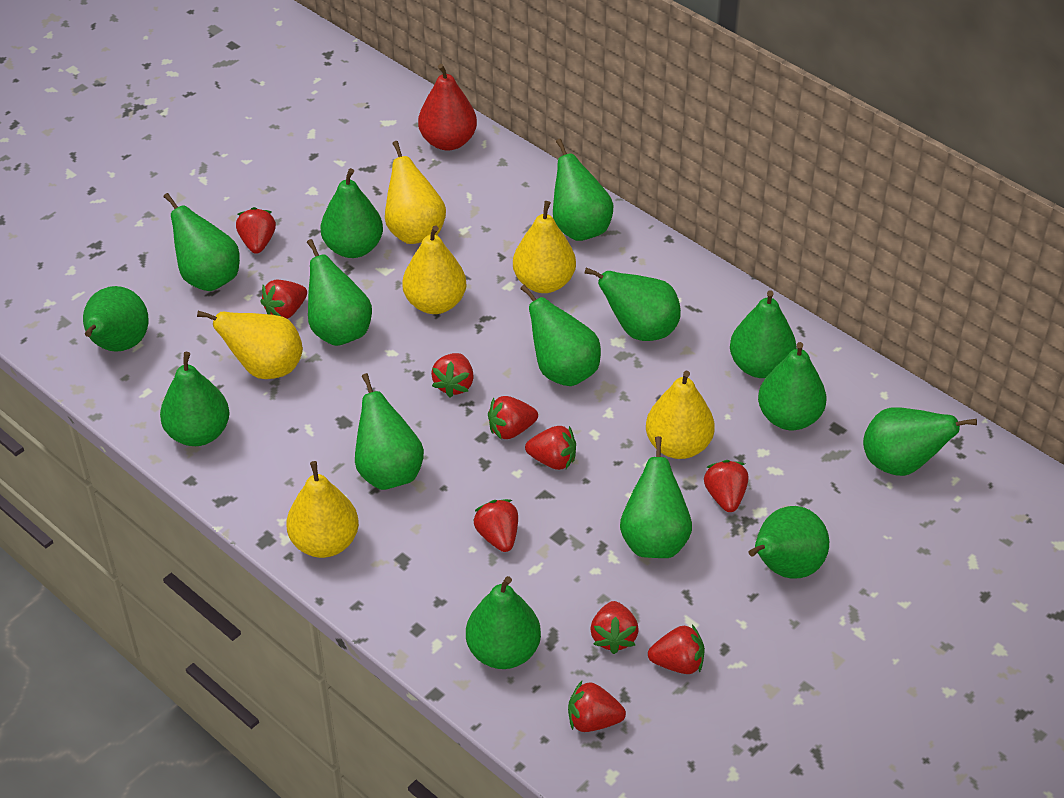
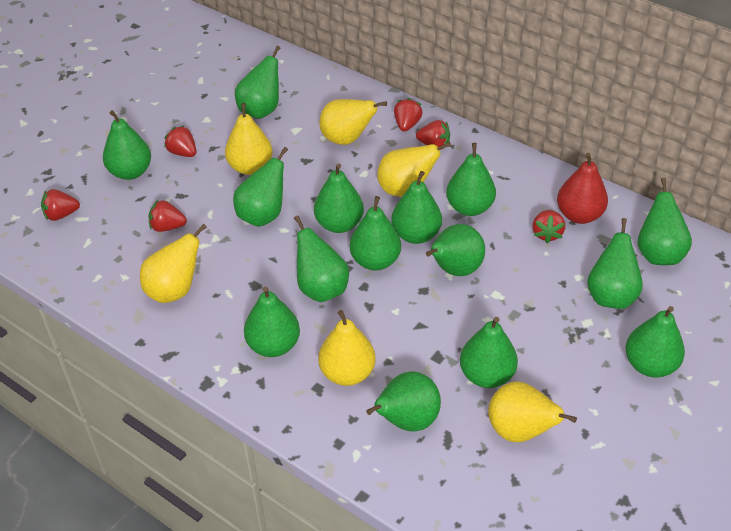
red strawberry: [236,207,276,254] [261,280,307,319] [431,353,474,398] [474,499,518,552] [488,396,538,439] [525,426,576,470] [568,681,626,732] [591,601,639,654] [648,624,705,674] [704,460,748,512] = 10 -> [41,189,80,221] [149,200,187,232] [164,125,197,157] [394,98,423,132] [416,120,450,150] [533,210,565,243] = 6

